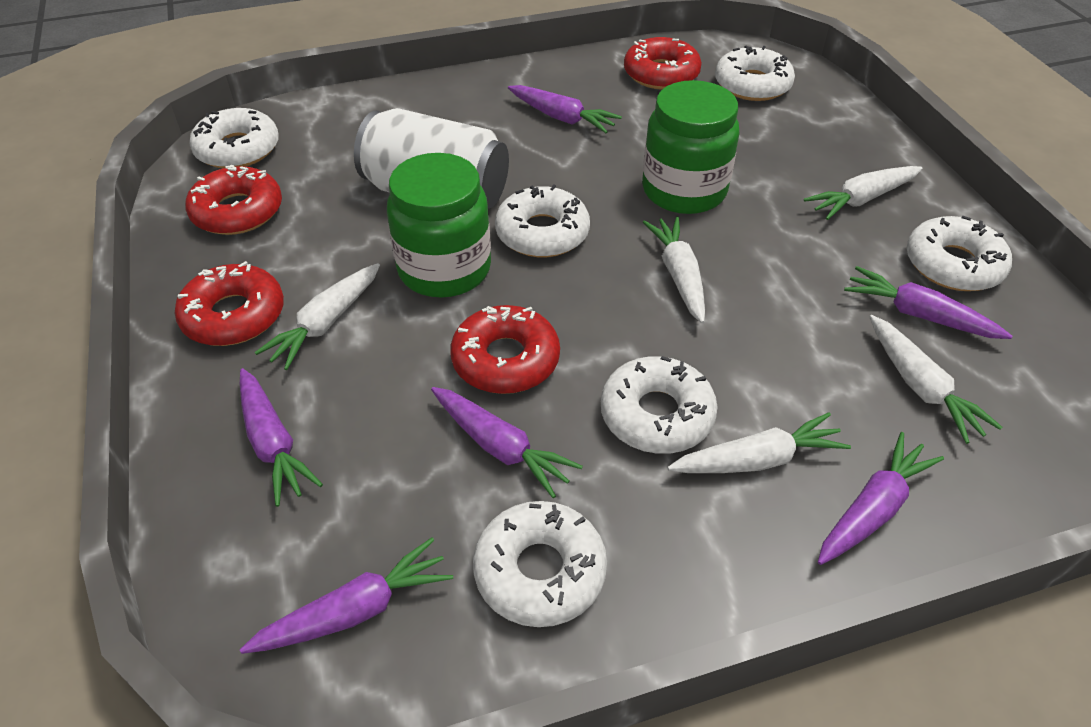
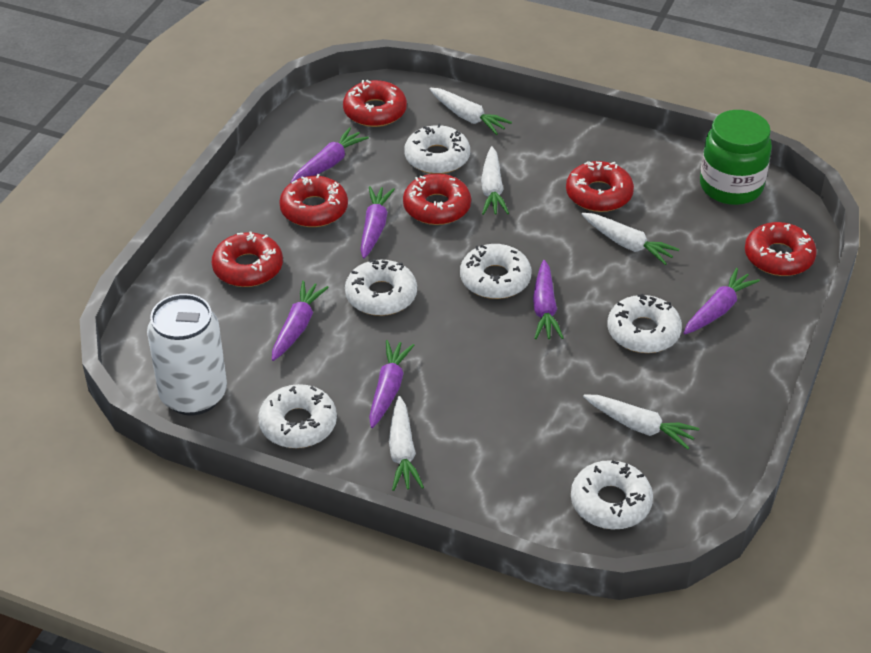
green jar: [387,153,491,298] [642,80,739,214] = 2 -> [700,110,772,205] = 1
red donut: [174,261,284,346] [185,165,282,235] [450,305,560,394] [624,37,702,90] = 4 -> [212,231,283,287] [279,174,348,227] [343,80,407,127] [403,173,471,225] [566,161,634,212] [745,222,817,276] = 6

